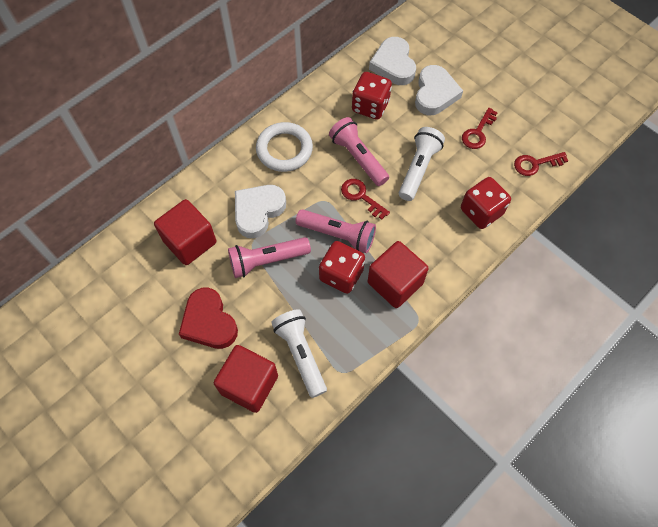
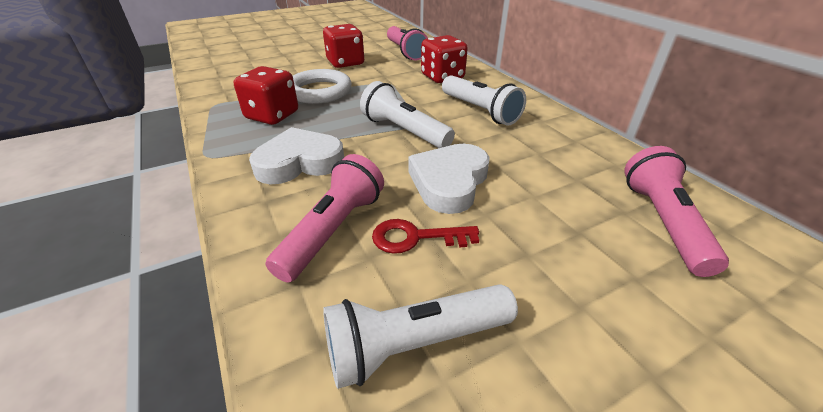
red cube: [154,199,217,265] [214,345,278,413] [368,241,429,308] = 3 -> none = 0
red heart: [179,288,238,349] = 1 -> none = 0
red key: [341,179,390,220] [462,108,498,149] [514,152,568,176] = 3 -> [372,219,479,254] = 1
white flashlight: [271,309,327,398] [399,127,445,201] = 2 -> [323,284,518,389] [360,81,455,148] [442,75,526,126] = 3
white heart: [235,185,286,238] [369,37,416,85] [415,65,463,115] = 3 -> [249,127,344,185] [408,144,490,214] = 2

